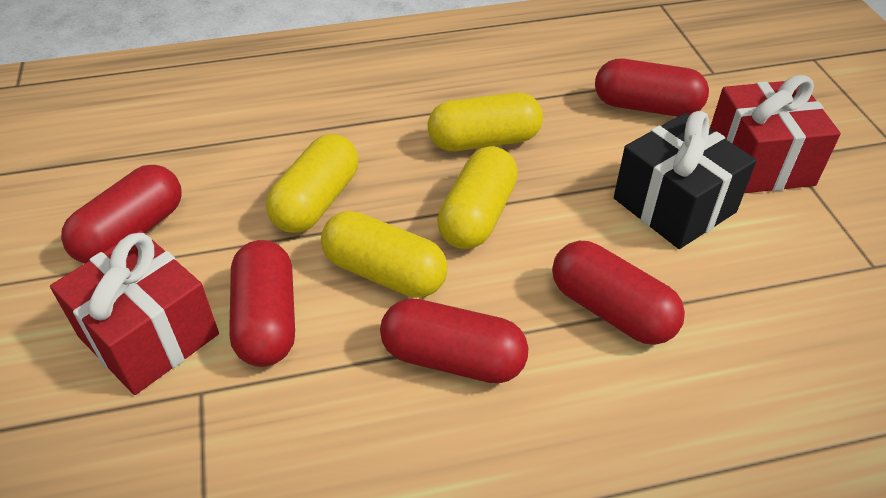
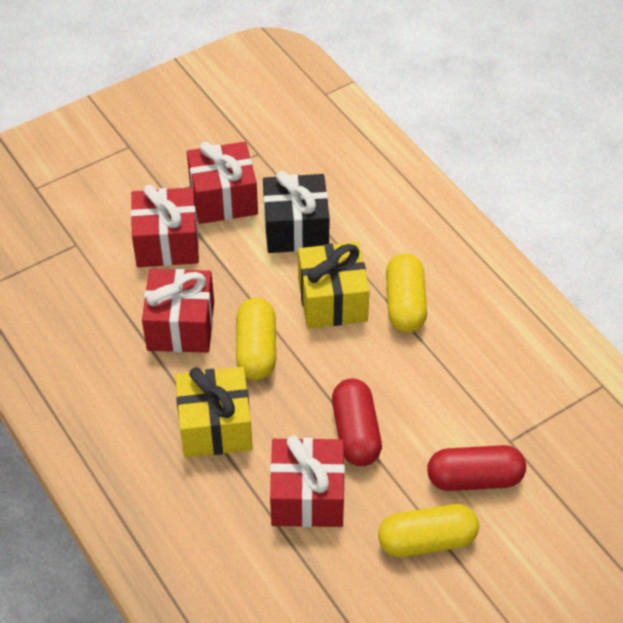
red capsule: [61,165,182,264] [229,240,295,367] [380,298,528,384] [552,241,685,345] [595,59,709,117] = 5 -> [332,379,382,466] [427,445,526,491] = 2
red gift: [50,230,219,395] [710,75,841,193] = 2 -> [131,184,199,267] [142,269,214,353] [187,142,258,224] [270,435,345,527] = 4
yellow capsule: [266,134,359,233] [321,211,447,298] [428,92,543,151] [437,146,518,249] = 4 -> [236,298,276,380] [378,504,479,557] [386,253,427,332] = 3
yellow gift: none = 0 -> [175,367,253,458] [298,242,370,329] = 2

